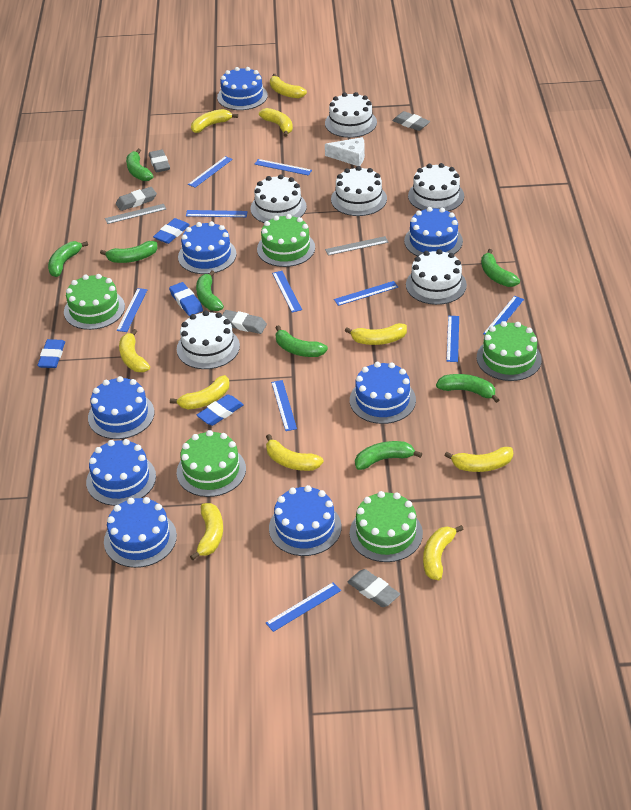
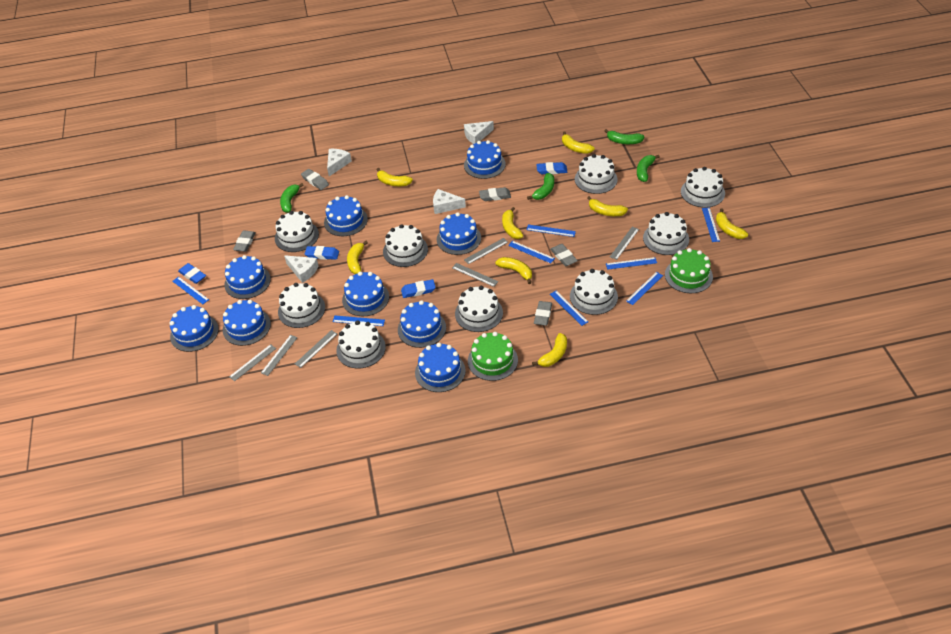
blue cake: [86,439,156,506] [88,376,154,439] [104,497,177,568] [178,221,237,274] [217,67,268,110] [269,485,341,556] [350,362,416,424] [404,207,463,256] = 8 -> [169,305,219,352] [223,300,271,346] [225,255,271,299] [324,195,368,236] [342,272,389,316] [398,300,446,348] [415,343,466,392] [437,212,481,255] [464,140,506,179] = 9
blue ruler: [117,288,148,332] [186,210,248,217] [188,156,233,188] [255,159,312,176] [266,582,341,632] [271,380,297,431] [272,271,302,313] [334,281,398,306] [446,316,459,362] [483,296,524,335] = 10 -> [172,277,209,304] [333,315,385,326] [508,241,555,263] [526,225,576,237] [550,290,588,326] [606,257,657,270] [626,272,663,305] [702,207,720,242] = 8
green banana: [48,241,88,277] [100,241,158,263] [126,149,154,181] [196,270,224,311] [275,325,328,357] [355,441,422,470] [436,374,499,403] [481,249,520,287] = 8 -> [280,183,304,213] [527,173,554,200] [604,129,644,144] [637,155,660,182] = 4
green cake: [64,274,125,330] [177,430,246,497] [257,214,315,267] [349,491,423,562] [477,321,542,381] = 5 -> [468,332,518,381] [665,248,713,293] = 2
grey ruler: [105,204,166,224] [325,236,389,256] = 2 -> [229,344,276,381] [261,335,298,376] [295,330,337,368] [452,263,498,287] [464,238,508,264] [610,227,639,260] = 6
white cake: [177,311,240,369] [250,174,307,223] [325,92,377,138] [331,166,387,216] [406,249,467,305] [408,163,464,211] = 6 -> [275,211,319,252] [278,283,325,328] [336,320,386,369] [383,224,428,267] [455,286,503,332] [570,269,618,315] [575,154,618,194] [643,212,689,255] [681,167,725,208] = 9
white cheese: [325,137,365,166] = 1 -> [284,255,319,283] [327,149,352,176] [433,189,466,214] [464,121,494,144] = 4
yellow banana: [119,329,150,372] [170,375,229,410] [190,503,223,560] [191,109,238,133] [259,108,293,137] [266,434,324,471] [270,74,307,99] [345,323,407,345] [423,525,464,580] [444,447,513,472] = 10 -> [347,241,368,274] [376,168,413,186] [495,257,532,284] [502,207,523,239] [532,333,567,367] [562,131,595,154] [587,196,628,216] [716,208,748,239] = 8

